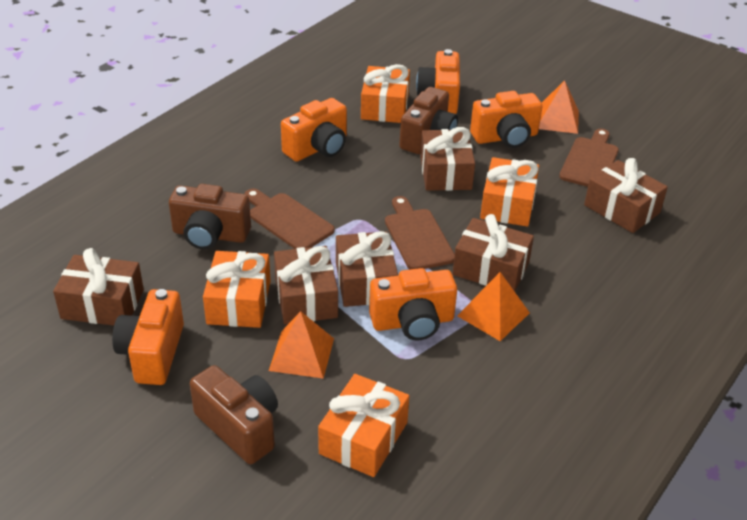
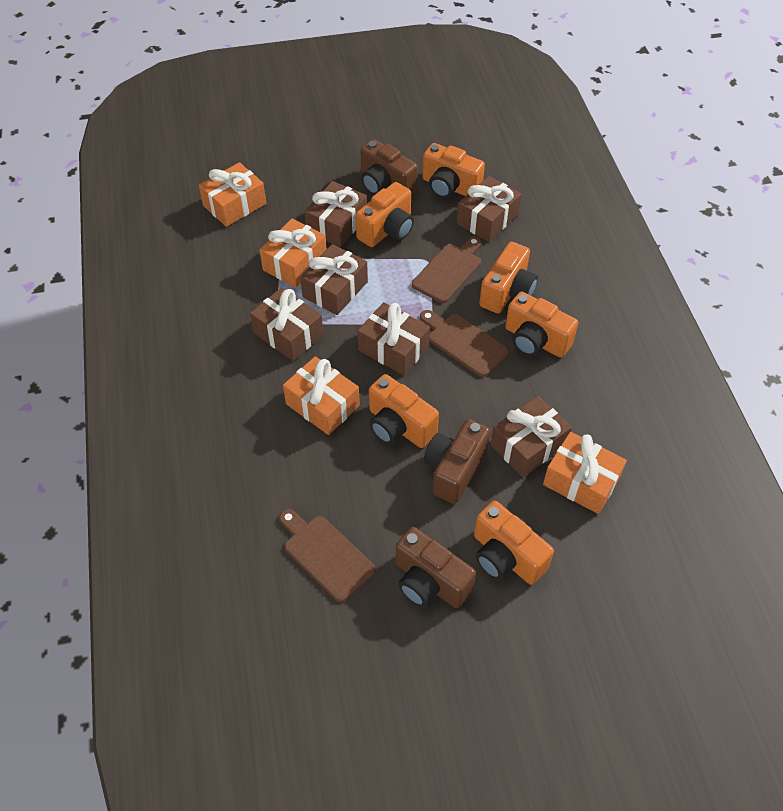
orange camera: [112,289,184,385] [281,98,347,162] [369,268,457,340] [416,49,460,114] [470,91,542,148] = 5 -> [355,182,414,247] [369,374,439,448] [422,143,485,198] [474,501,554,585] [479,242,538,314] [505,292,578,358] = 6
orange pyramid: [269,311,334,379] [457,272,530,341] [539,80,579,134] = 3 -> none = 0

